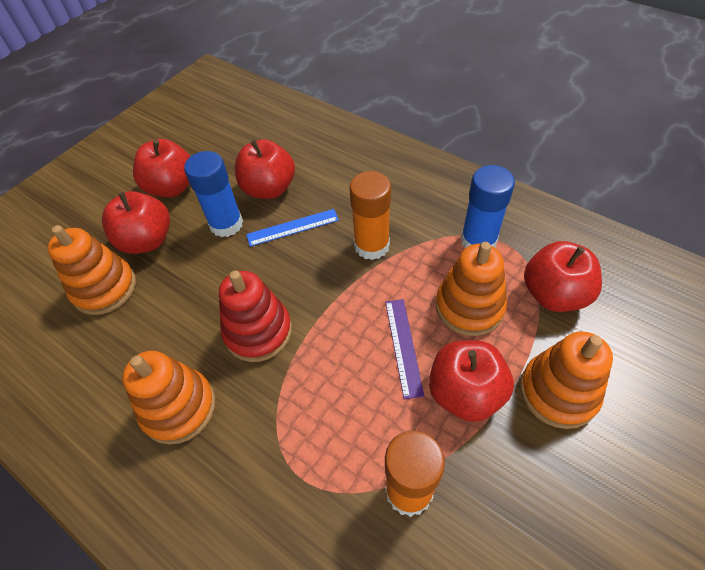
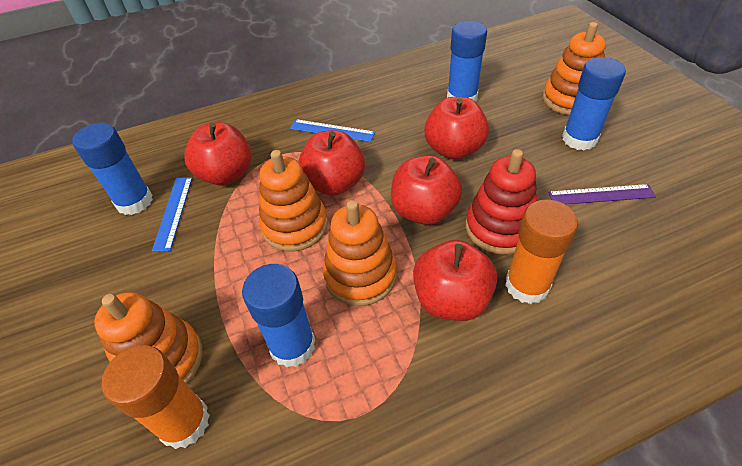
blue glue stick: [184,151,243,237] [461,165,515,248] = 2 -> [72,123,153,215] [242,264,315,367] [447,21,487,102] [562,57,626,150] = 4
blue ruler: [246,209,339,247] = 1 -> [152,177,192,252] [290,119,375,142] = 2

